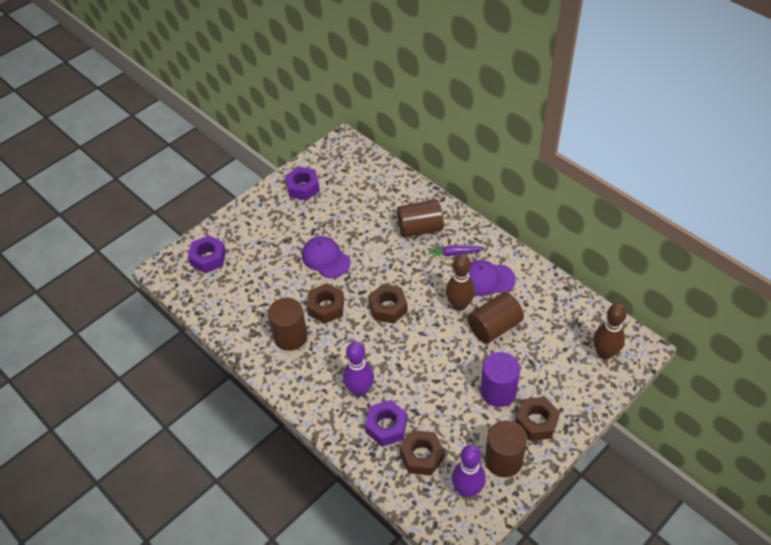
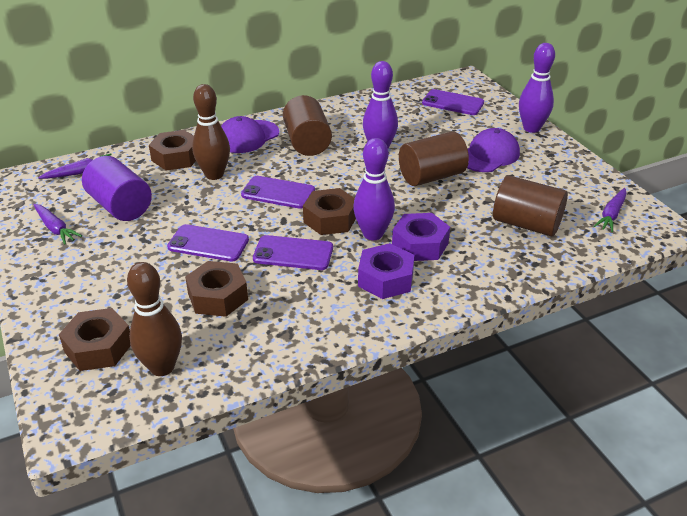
brown cylinder: [268,298,308,351] [397,199,444,237] [468,292,524,344] [485,420,527,477] = 4 -> [283,95,332,156] [399,131,469,186] [493,175,568,236] = 3
purple bowling pin: [343,342,374,397] [452,445,486,497] = 2 -> [353,138,395,240] [363,61,398,149] [519,43,555,133] = 3
purple carrot: [427,245,484,259] = 1 -> [33,204,82,244] [38,153,111,179] [594,188,627,232] = 3
purple nut: [188,235,226,273] [285,167,320,200] [365,400,407,446] = 3 -> [358,243,414,299] [392,213,450,261] = 2
purple phone: none = 0 -> [167,224,249,261] [241,176,315,209] [253,235,333,270] [422,89,484,115] = 4

